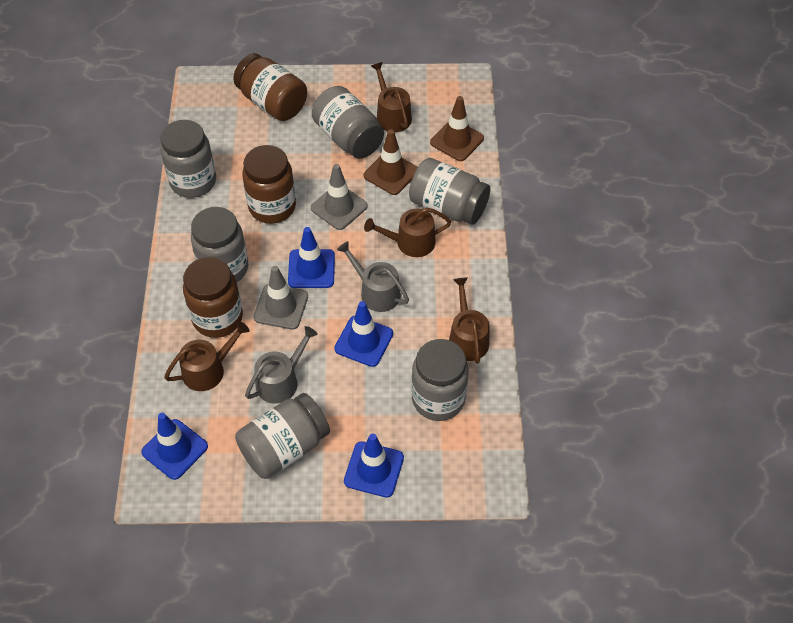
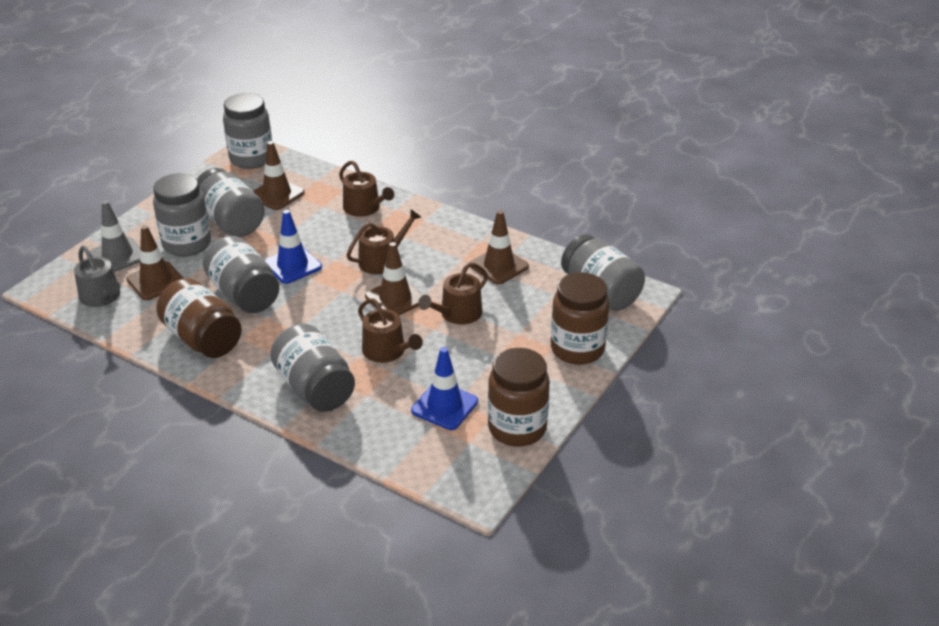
blue traffic cone: [141,413,208,480] [288,227,335,288] [334,301,393,367] [344,433,404,498] = 4 -> [265,210,322,284] [411,347,478,430] = 2
brown traffic cone: [364,129,418,195] [430,96,484,161] = 2 -> [126,225,183,300] [253,141,305,210] [365,242,423,315] [470,210,529,284] = 4
grey traffic cone: [253,266,308,330] [311,164,368,230] = 2 -> [89,200,140,272] = 1
grey watering can: [245,326,318,404] [337,241,409,312] = 2 -> [74,246,120,307] = 1

